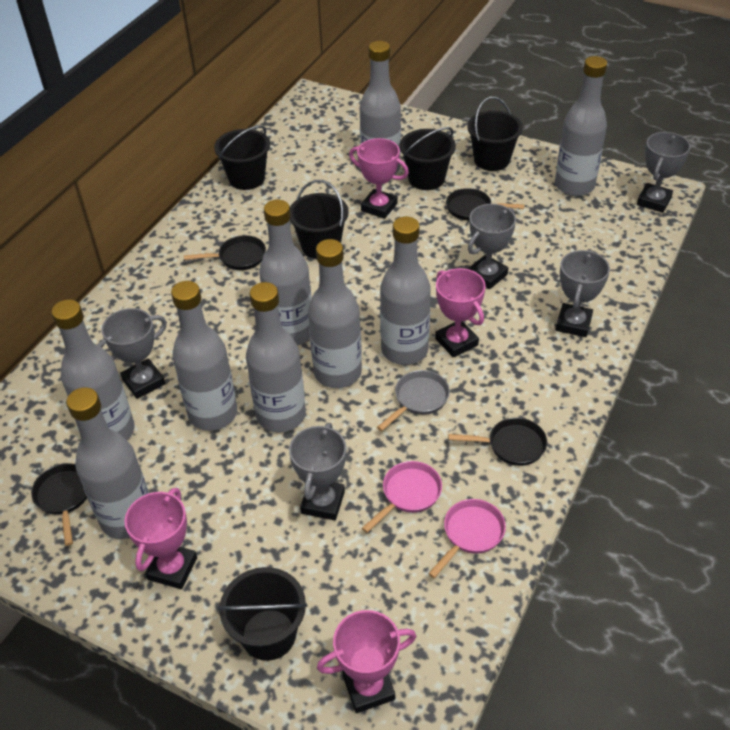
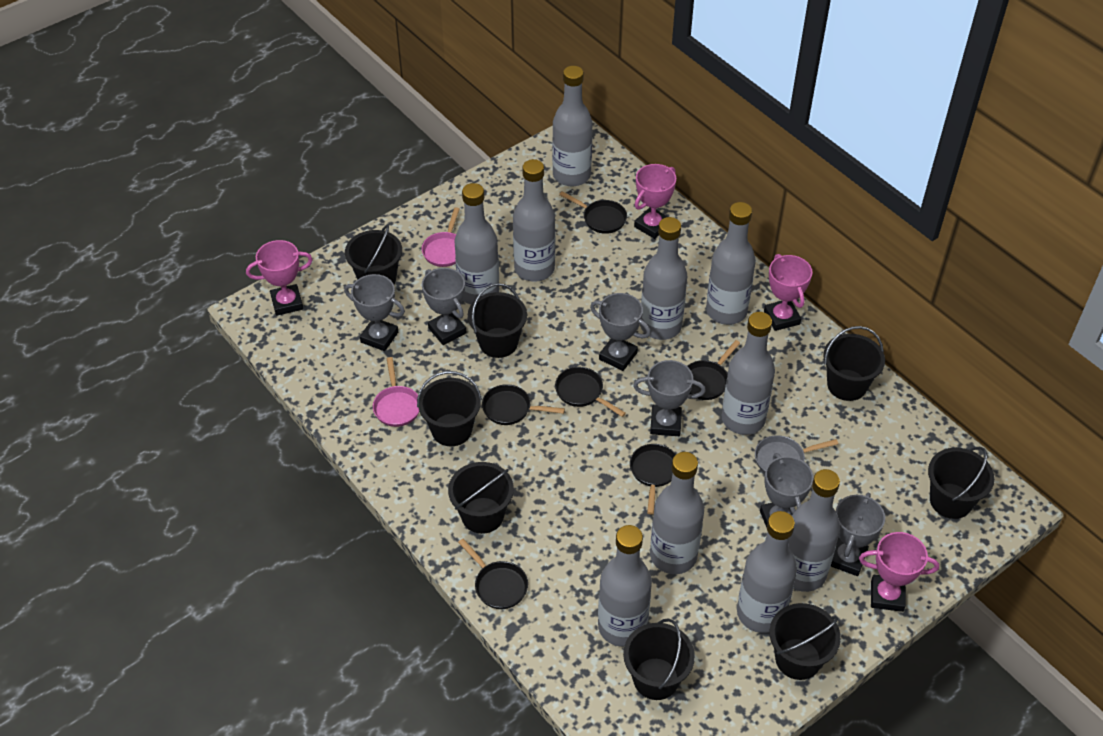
black bucket: [214,125,270,190] [218,567,307,661] [290,180,349,259] [400,127,456,190] [467,96,523,171] = 5 -> [345,224,402,284] [417,371,482,446] [448,462,514,534] [468,283,527,358] [623,618,695,700] [770,603,841,680] [823,326,885,401] [928,446,995,519] = 8
black pan: [31,463,87,546] [184,235,266,270] [446,188,525,220] [448,417,547,466] = 4 -> [458,539,528,609] [482,384,565,425] [555,367,626,417] [559,191,627,234] [630,444,676,515] [687,340,740,400] = 6
grey bottle: [51,299,135,440] [66,387,149,539] [171,281,237,431] [246,282,306,433] [259,200,312,346] [308,239,362,388] [360,41,401,174] [380,216,431,365] [555,56,607,196] = 9 -> [455,183,499,305] [513,159,555,282] [552,66,592,186] [598,525,652,647] [640,217,687,340] [650,452,704,574] [706,202,756,325] [722,312,775,435] [737,511,797,633] [788,469,840,592] = 10
grey trophy: [97,308,167,399] [289,423,346,520] [468,204,516,289] [556,250,610,337] [637,132,691,213] = 5 -> [344,274,405,351] [422,268,466,345] [590,293,651,371] [633,360,706,436] [760,453,813,528] [831,492,885,576] = 6

